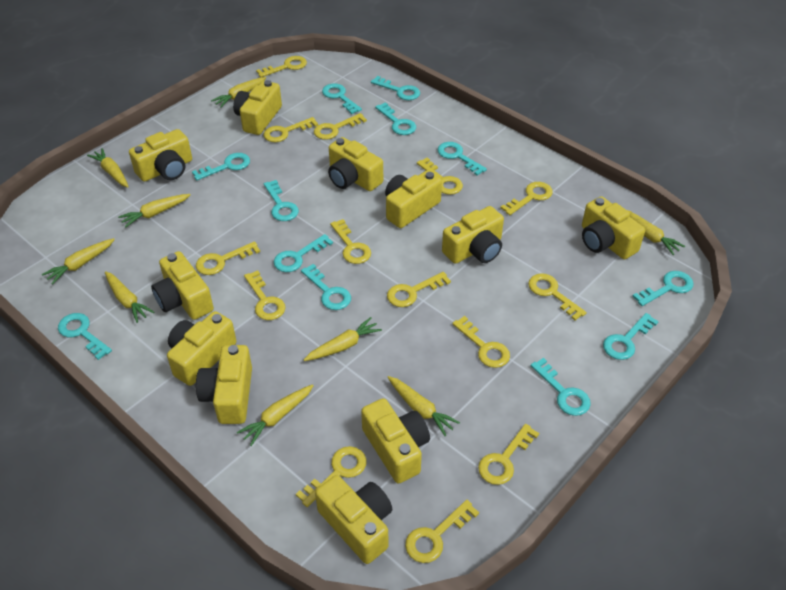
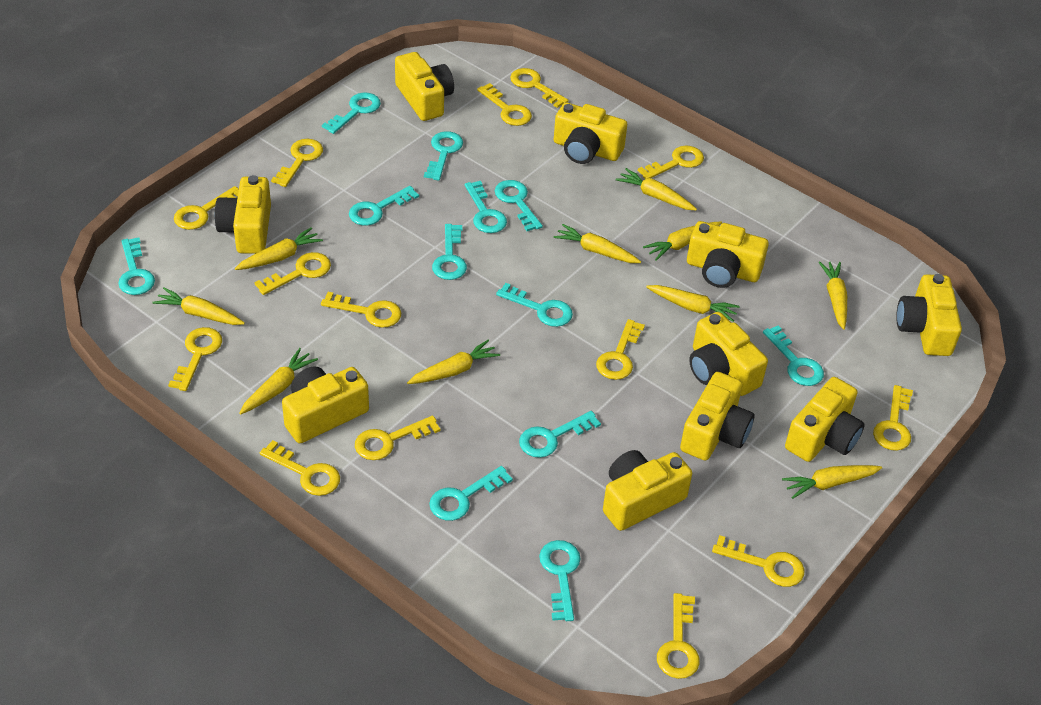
yellow camera: [129,129,192,182] [151,251,214,320] [167,311,236,386] [196,345,252,424] [233,80,282,135] [315,475,392,564] [328,137,383,191] [361,398,430,484] [385,170,442,228] [442,206,504,264] [582,196,645,259] = 11 -> [215,175,271,254] [282,366,369,443] [395,52,454,121] [554,103,627,164] [603,450,692,531] [680,372,755,461] [687,221,769,288] [689,312,768,396] [785,377,865,462] [896,274,962,356] = 10
yellow carrot: [42,238,115,284] [87,148,129,188] [105,271,154,323] [118,194,191,228] [211,77,266,108] [237,384,314,446] [304,317,382,361] [387,376,460,437] [627,210,685,255] = 9 -> [152,287,245,325] [235,227,323,270] [239,348,318,415] [407,340,500,384] [554,224,641,263] [616,168,697,210] [643,222,722,261] [646,285,740,322] [782,465,882,499] [818,261,847,330] = 10

